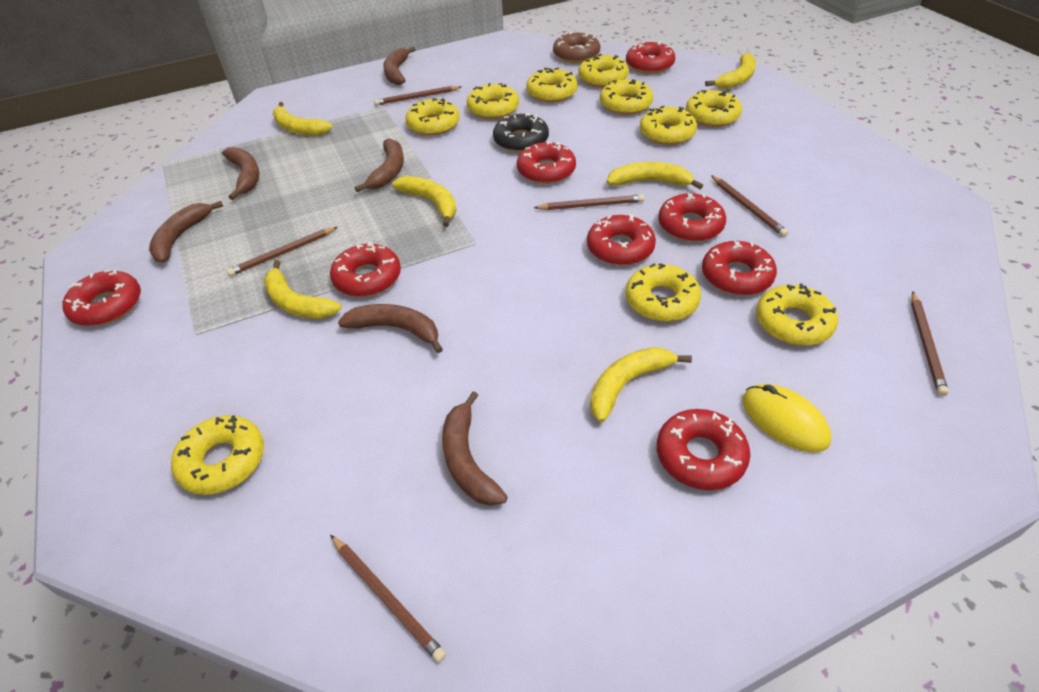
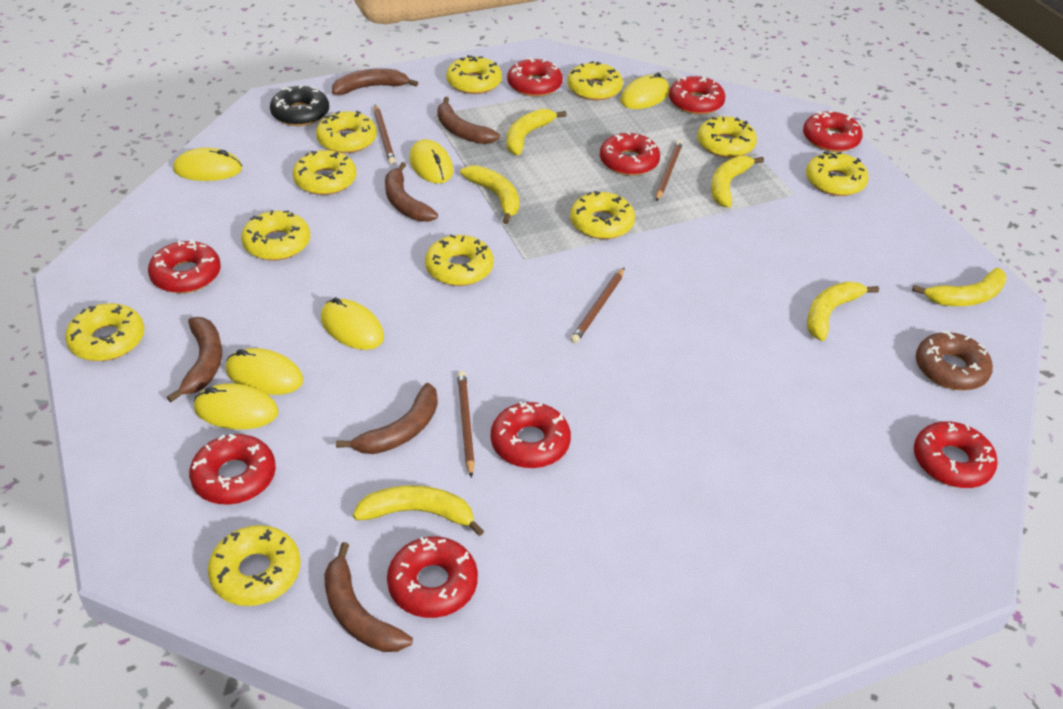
brown pencil: [227,227,338,276] [330,535,446,663] [374,86,461,106] [534,194,644,210] [711,175,788,237] [911,291,949,396] = 6 -> [374,105,396,164] [457,371,475,478] [571,267,625,343] [656,140,683,201] = 4
red donut: [62,269,141,326] [330,242,401,297] [517,141,576,184] [587,214,656,266] [626,41,675,73] [657,409,750,490] [658,193,726,242] [702,241,777,295] = 8 -> [148,239,221,293] [189,434,276,505] [387,536,478,618] [491,402,571,468] [507,57,563,97] [600,132,660,176] [669,76,725,115] [803,110,863,152] [914,421,998,488] = 9
yellow donut: [171,415,264,495] [405,98,459,136] [467,83,519,119] [526,68,577,102] [578,54,629,88] [600,79,653,115] [625,263,701,322] [640,106,697,145] [686,90,742,127] [756,284,838,346] = 10 -> [65,303,144,361] [207,525,301,606] [241,210,310,261] [293,150,357,195] [316,111,377,153] [425,234,494,286] [446,55,502,94] [567,61,623,100] [570,191,635,239] [697,116,757,158] [806,152,869,196] = 11
yellow mouse: [743,384,831,452] = 1 -> [173,148,242,181] [194,383,278,430] [226,348,303,395] [321,297,384,350] [409,139,453,183] [620,73,669,109] = 6

